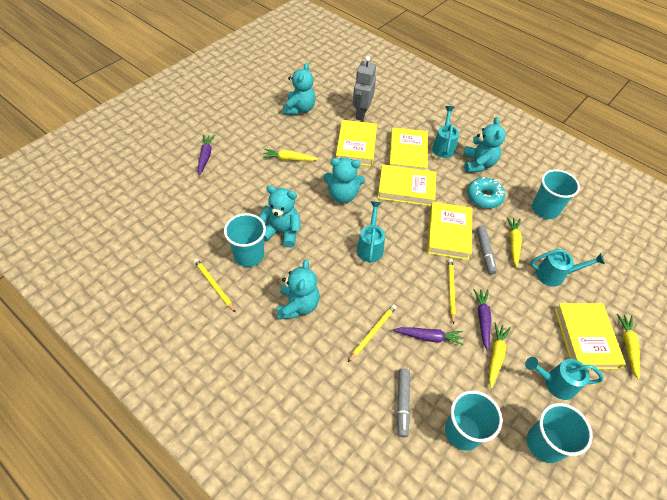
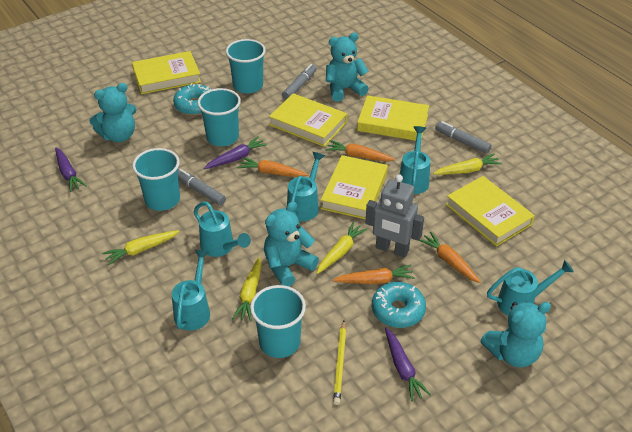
grey marker: [397,369,410,438] [476,225,497,275] = 2 -> [178,169,226,206] [282,64,317,100] [435,121,492,154] = 3
orange carrot: none = 0 -> [237,157,308,177] [325,140,395,161] [333,264,415,284] [419,232,481,283] = 4
turquoise donut: [467,177,505,208] = 1 -> [173,83,211,115] [372,282,426,328] = 2
turquoise teddy bear: [259,185,301,248] [277,259,319,319] [283,63,316,115] [324,158,365,203] [463,117,506,173] = 5 -> [90,83,137,142] [264,201,319,286] [326,33,369,102] [480,302,551,367] = 4
turquoise watering can: [357,201,385,263] [432,106,459,158] [525,357,603,400] [530,249,605,287] = 4 -> [172,249,210,331] [194,201,251,257] [287,152,325,221] [399,126,430,194] [487,260,574,316] = 5
yellow pencil: [194,259,235,312] [348,304,397,362] [448,259,456,324] = 3 -> [333,321,346,405] = 1

